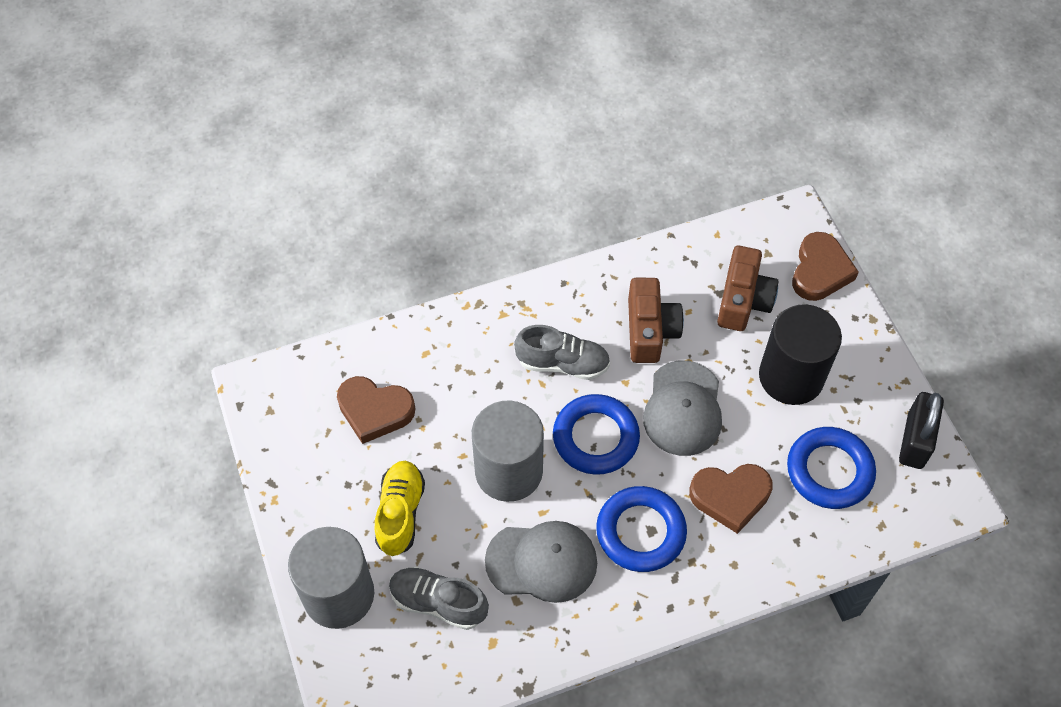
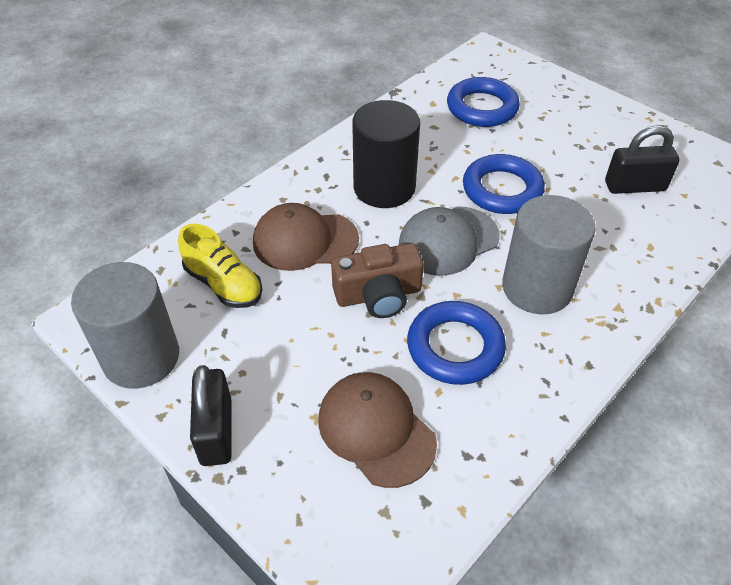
black padlock: [899,392,944,469] = 1 -> [190,365,232,466] [605,125,680,194] = 2
brown camera: [628,278,684,363] [717,245,778,331] = 2 -> [331,243,424,318] = 1
brown cap: none = 0 -> [253,203,359,271] [318,372,437,488] = 2
brown heart: [337,376,415,444] [689,464,773,534] [792,232,859,301] = 3 -> none = 0
grey cap: [485,521,597,603] [643,360,722,456] = 2 -> [399,206,499,276] = 1
grey shoe: [389,567,489,630] [514,325,610,380] = 2 -> none = 0

